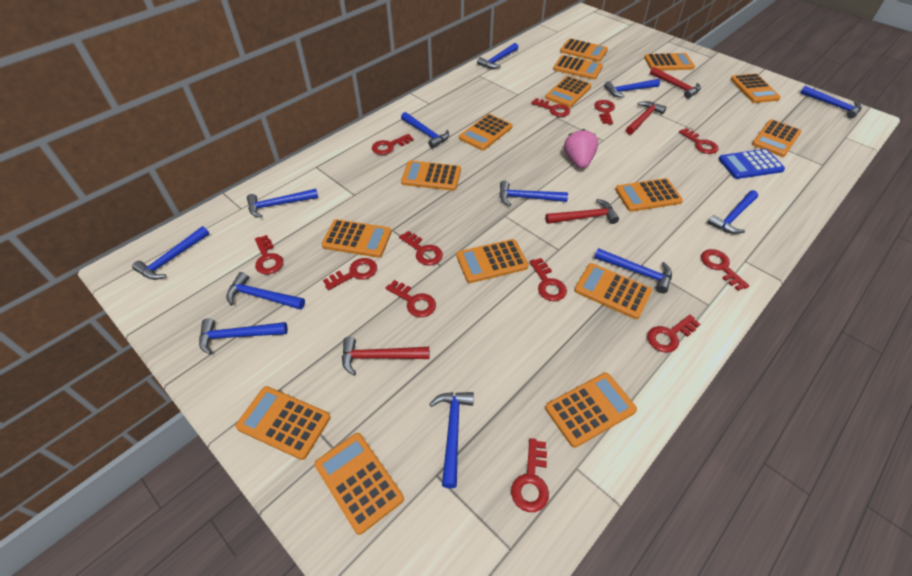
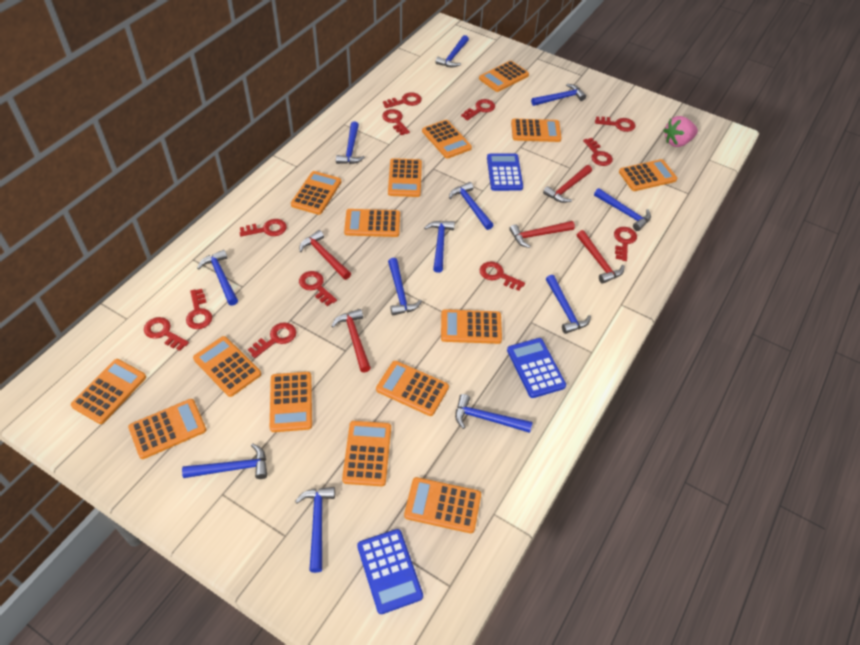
blue calculator: [718,149,785,179] = 1 -> [357,529,423,614] [487,154,523,191] [507,338,566,398] = 3
red hammer: [342,337,429,375] [545,199,619,224] [626,101,666,135] [650,67,701,99] = 4 -> [299,230,351,280] [331,309,371,372] [509,221,575,248] [543,165,592,203] [577,230,624,284] = 5

